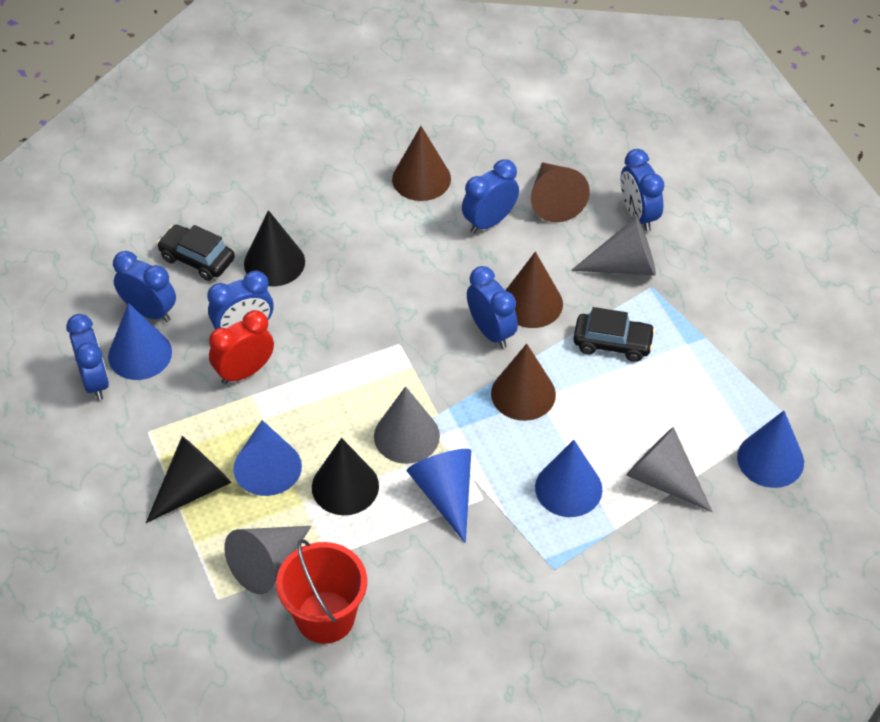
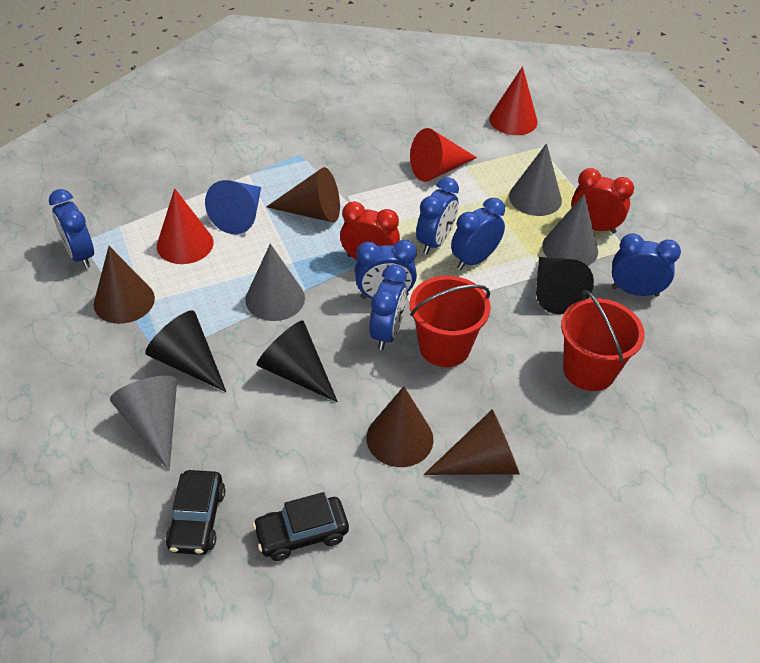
blue cone: [108,303,172,380] [233,420,302,496] [407,449,471,543] [535,440,602,517] [737,411,804,488] = 5 -> [205,180,261,234] = 1
red bucket: [276,539,367,644] = 1 -> [410,276,491,367] [561,290,645,391] = 2
red clock: [209,310,274,384] = 1 -> [340,201,400,260] [571,168,634,234] = 2
red cone: none = 0 -> [157,188,214,264] [410,128,477,182] [489,66,538,135] = 3

